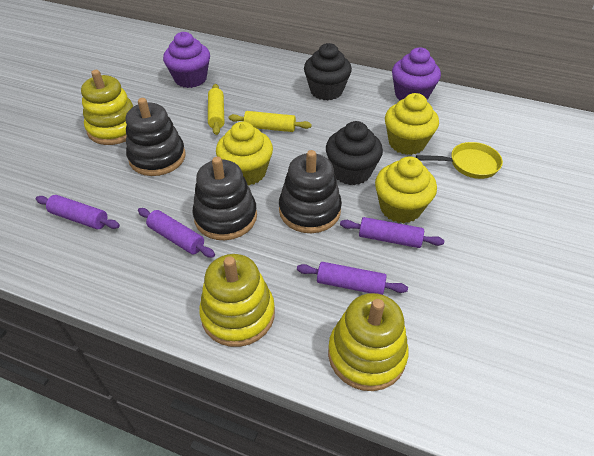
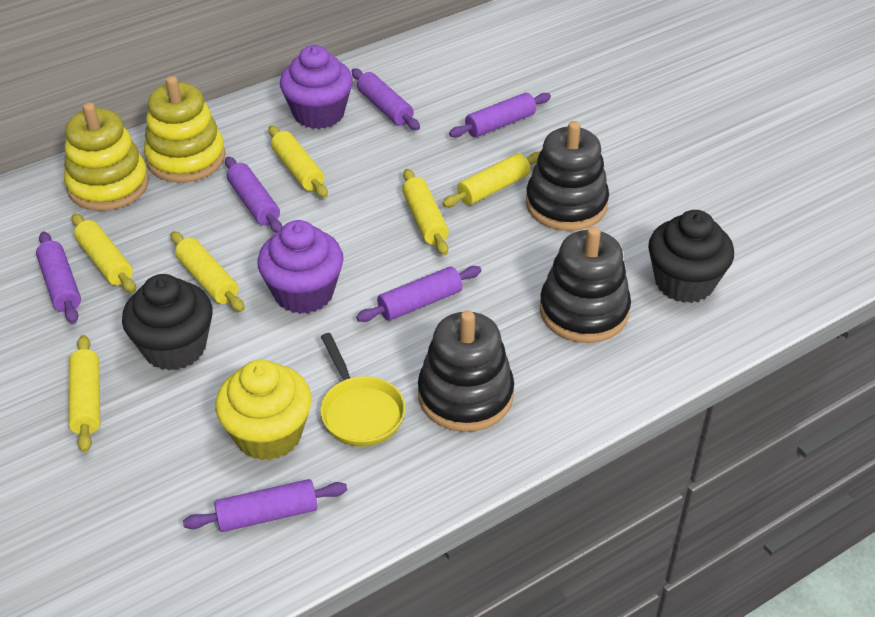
purple rolling pin: [36,195,120,229] [138,208,215,258] [297,262,408,295] [340,217,444,248] = 4 -> [36,232,81,324] [183,479,347,532] [225,157,283,233] [351,68,420,130] [356,266,482,322] [449,93,551,138] = 6
yellow cupcake: [216,122,273,185] [375,156,437,223] [385,93,439,155] = 3 -> [215,360,312,461] = 1
yellow rolling pin: [208,84,224,135] [229,111,312,132] = 2 -> [69,335,100,452] [72,214,136,293] [170,231,245,312] [268,125,328,198] [402,169,449,255] [442,152,540,207] = 6
yellow stacking toy: [81,70,133,145] [199,254,275,347] [328,293,409,391] = 3 -> [64,102,149,211] [144,76,225,183] = 2

